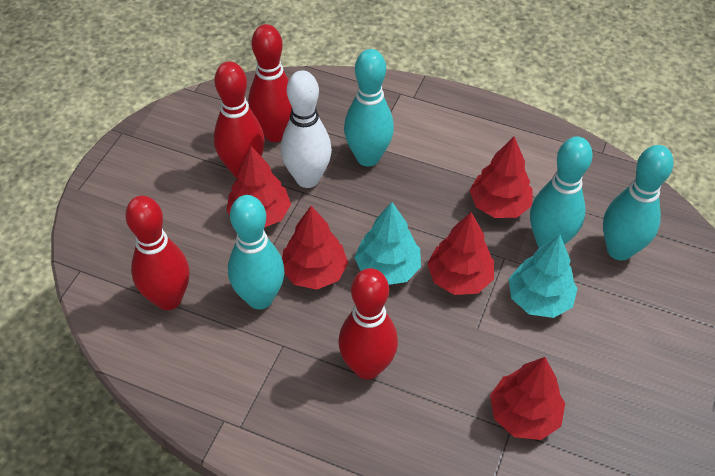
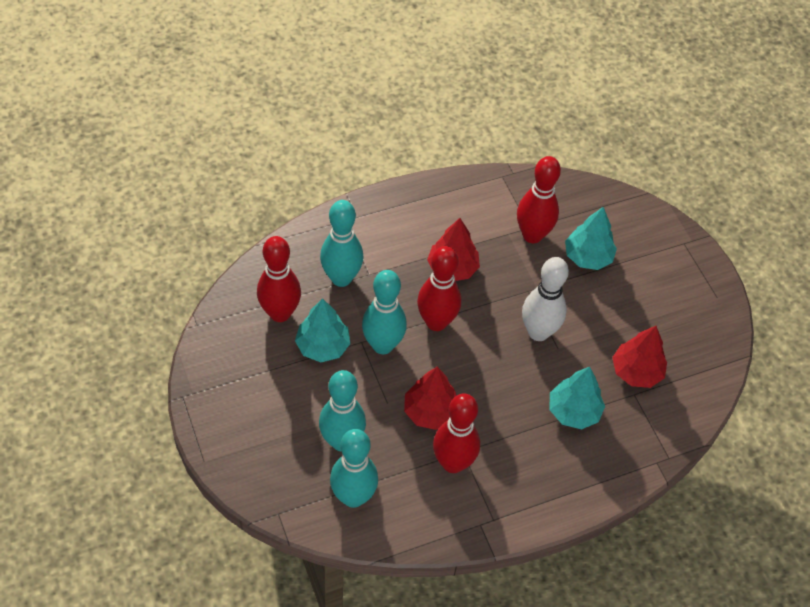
red tree: [227,146,291,228] [282,206,348,290] [427,212,494,295] [469,136,533,218] [490,357,565,440] = 5 -> [404,367,457,430] [427,218,480,281] [612,326,667,388] = 3
turquoise tree: [354,202,421,285] [509,234,578,318] = 2 -> [295,298,350,362] [550,367,605,429] [565,207,617,270] = 3

